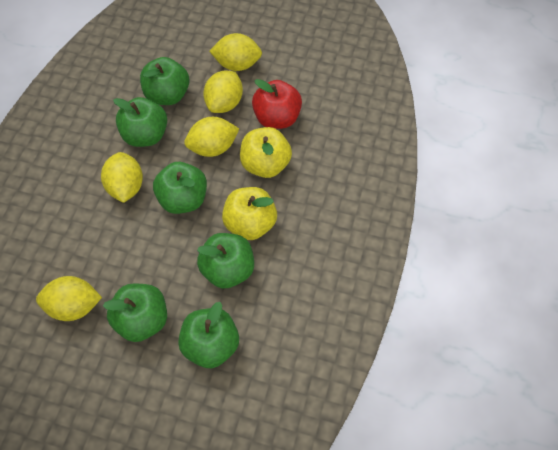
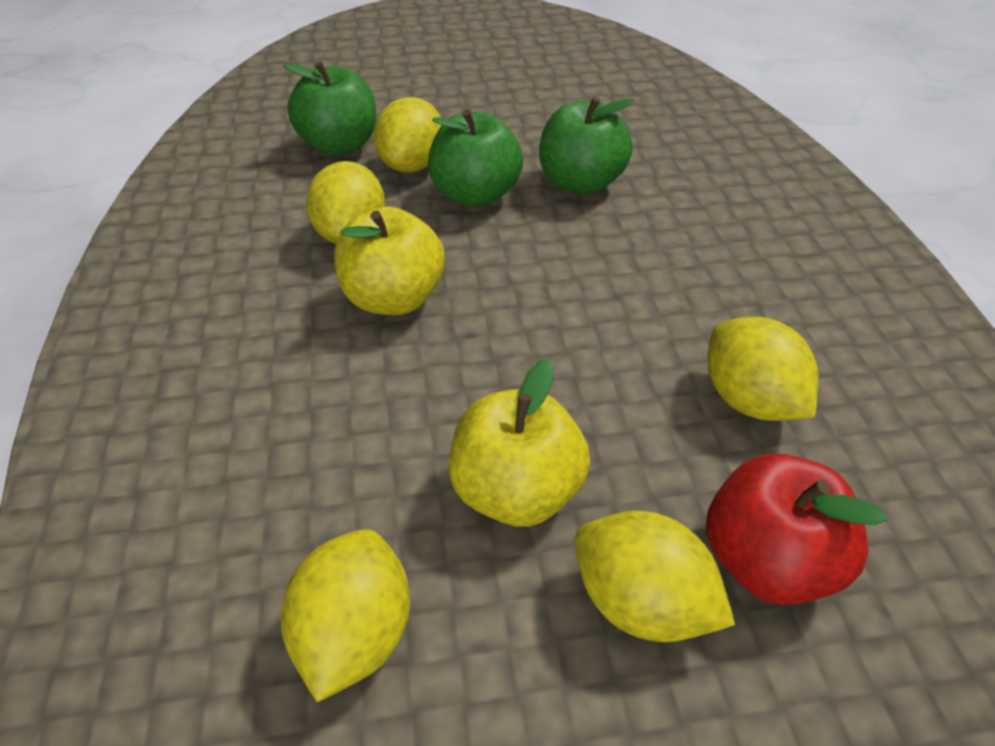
green apple: [103,283,167,342] [113,97,167,147] [140,57,189,105] [153,162,207,214] [178,302,239,368] [197,233,254,289] = 6 -> [283,61,376,155] [428,109,523,207] [539,97,634,195] = 3

